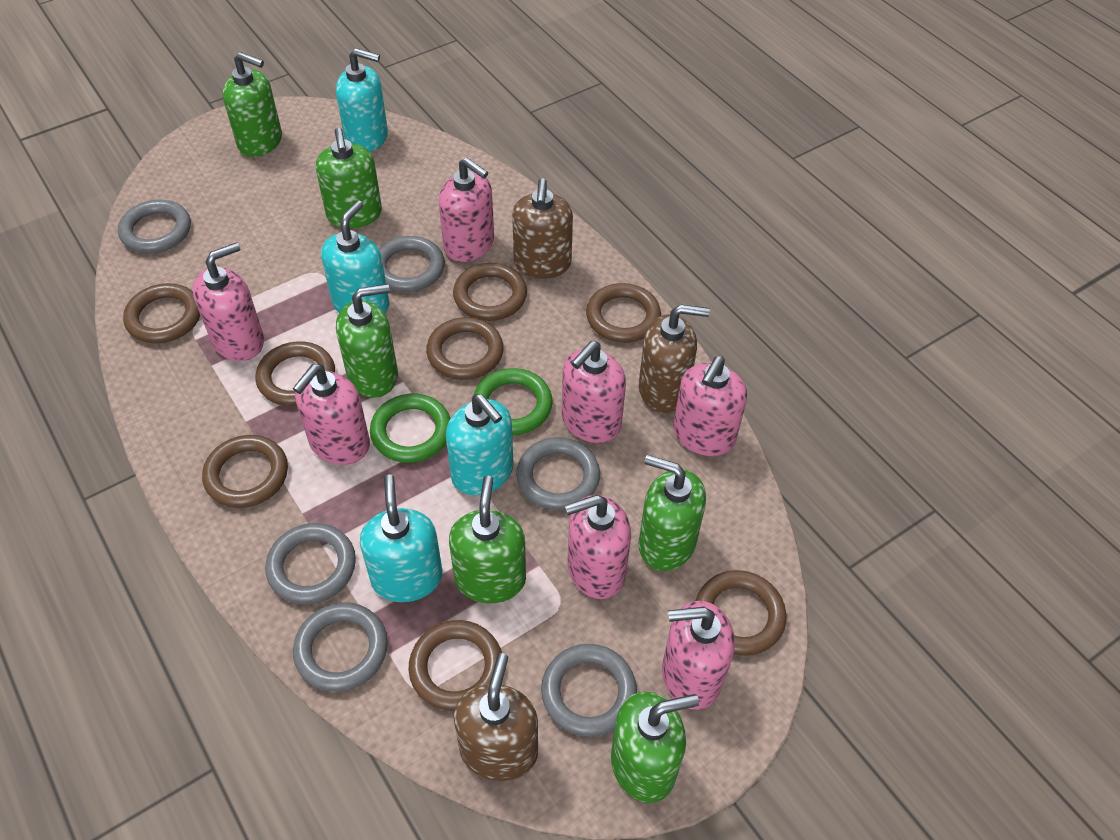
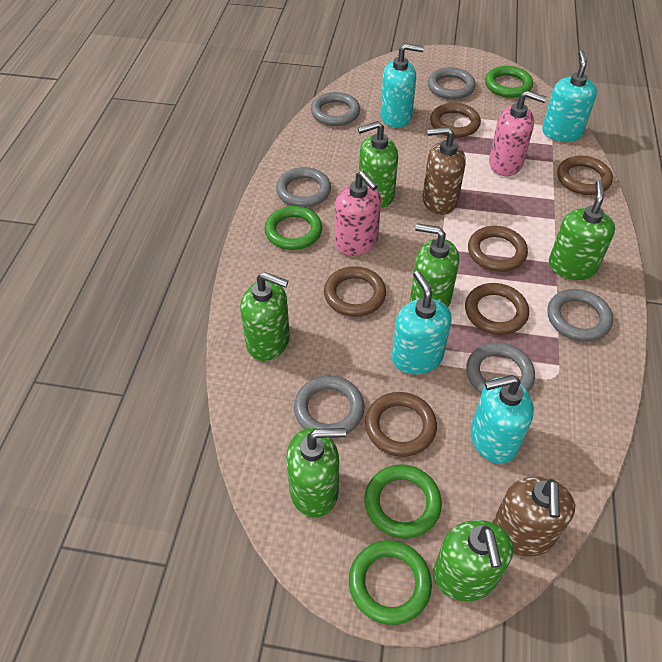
brown ring: [123,283,200,343] [202,435,288,508] [255,341,335,406] [409,620,502,711] [426,317,504,380] [453,263,527,321] [586,283,661,343] [696,570,786,656] = 8 -> [324,266,386,317] [365,392,437,457] [430,103,481,138] [465,283,529,335] [468,226,528,272] [557,156,613,195] = 6
brown soap dispenser: [454,653,538,781] [512,178,573,279] [639,304,710,413] = 3 -> [422,127,466,215] [492,477,575,556] = 2
green ring: [370,394,451,463] [474,368,553,435] = 2 -> [264,206,322,250] [349,540,432,625] [364,464,442,539] [485,66,533,98] = 4
pink soap dispenser: [193,242,264,361] [293,364,370,465] [439,158,494,262] [562,341,626,443] [565,495,631,599] [662,601,735,710] [673,356,747,456] = 7 -> [335,171,381,256] [489,90,547,176] = 2

